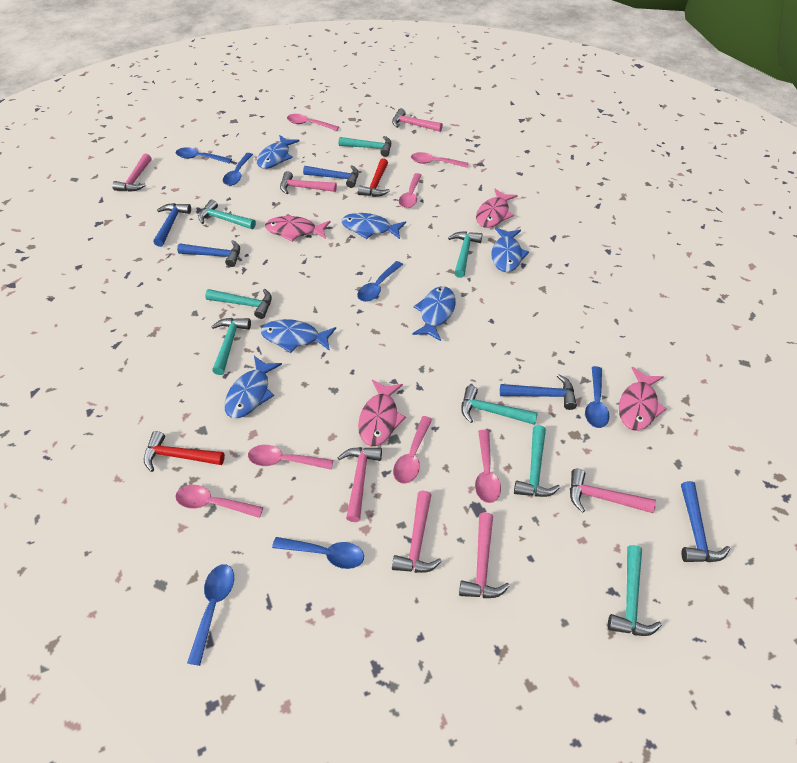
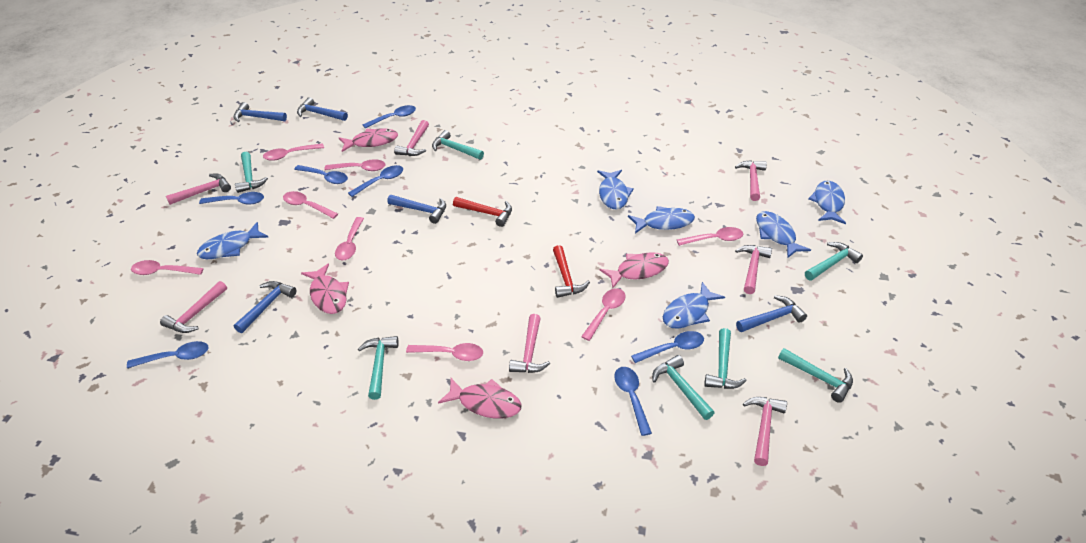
blue spoon: [176,147,232,164] [187,564,234,666] [223,153,253,186] [272,537,364,569] [357,261,403,302] [585,366,609,428] = 6 -> [127,341,209,368] [199,192,264,205] [294,165,348,184] [348,165,403,197] [362,105,416,129] [614,367,652,436] [631,331,704,363] = 7
pink spoon: [175,485,263,518] [248,445,333,470] [287,114,339,131] [393,416,432,484] [399,173,422,208] [411,152,469,168] [475,430,501,503] = 7 -> [131,260,204,275] [263,143,324,161] [283,191,338,219] [324,159,386,171] [335,217,364,260] [406,343,483,361] [581,288,626,341] [677,227,743,246] = 8
turquoise hammer: [198,199,256,229] [205,289,272,319] [212,318,251,375] [339,136,391,157] [448,231,482,278] [461,386,538,425] [514,425,560,497] [608,545,662,636] = 8 -> [235,152,268,193] [358,336,398,400] [432,130,484,160] [652,355,715,420] [704,328,747,389] [778,348,853,403] [805,242,863,280] = 7

